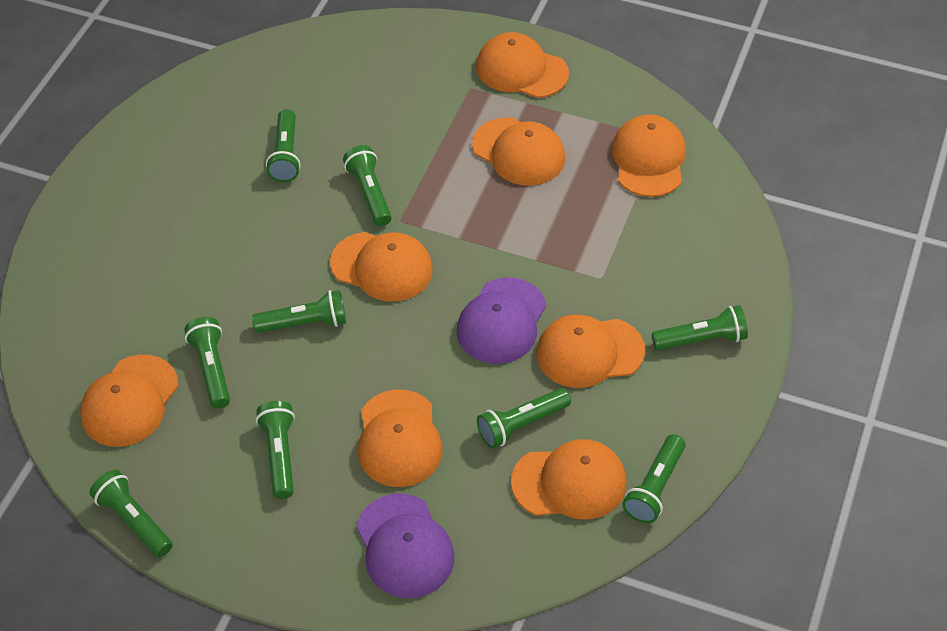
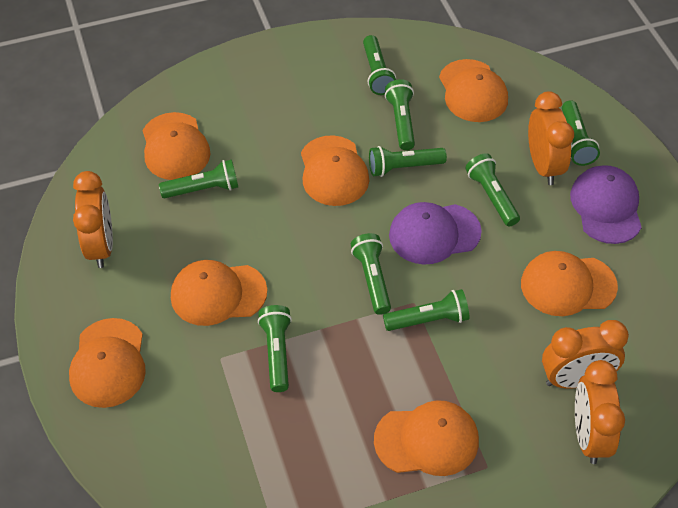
orange cap: [80,355,179,447] [330,232,433,302] [358,389,443,487] [472,117,565,186] [476,32,569,98] [511,439,626,520] [536,315,645,388] [612,115,686,197] = 8 -> [69,318,146,408] [143,112,210,180] [171,260,267,326] [301,135,369,206] [374,400,479,476] [439,59,508,122] [521,251,618,316] = 7
orange clock: none = 0 -> [73,171,113,268] [528,91,574,185] [542,320,629,389] [575,360,625,464] = 4

